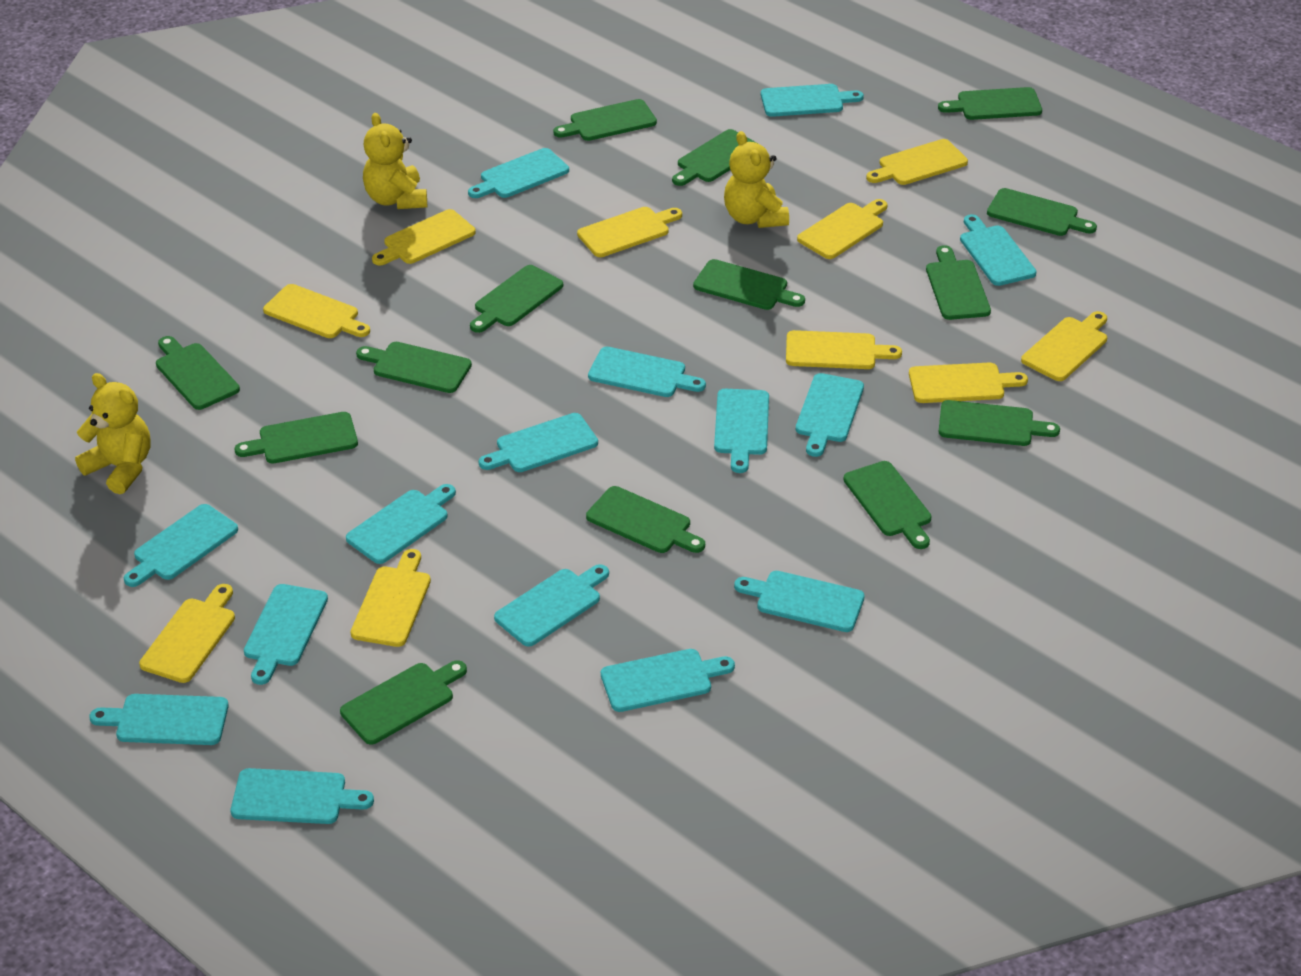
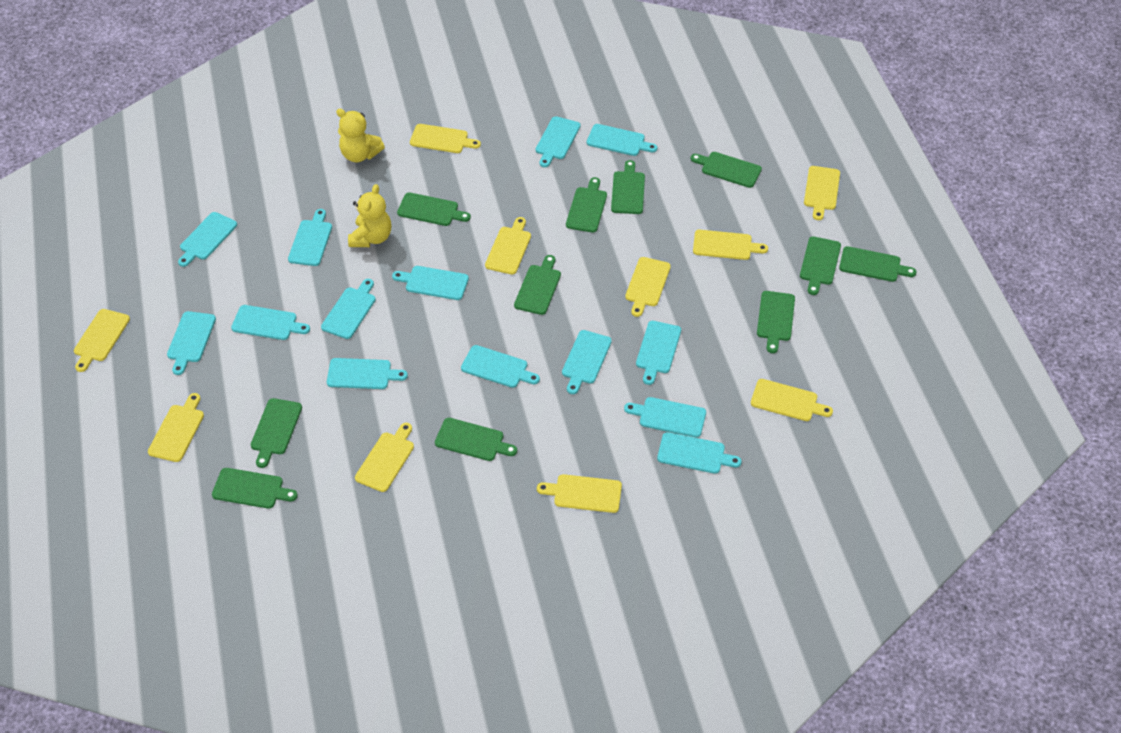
green cutting board: [156,336,240,410] [235,412,358,464] [340,660,467,745] [356,342,472,393] [470,265,563,333] [553,99,657,141] [586,486,705,553] [672,129,757,186] [693,259,805,310] [843,461,932,549] [926,245,991,320] [938,87,1042,120] [939,400,1060,446] [987,188,1097,236] = 14 -> [212,468,298,509] [251,398,302,468] [397,192,471,226] [435,418,517,461] [514,255,561,315] [566,177,607,233] [611,160,645,214] [690,152,762,188] [757,291,795,353] [800,236,841,295] [839,246,916,282] = 11
turquoise cutting board: [89,694,229,745] [124,504,238,587] [231,768,374,824] [244,584,328,685] [346,484,456,564] [468,148,569,198] [478,413,598,472] [494,564,609,647] [588,347,706,397] [601,649,735,712] [714,389,769,473] [734,571,865,632] [761,84,864,117] [796,373,864,457] [960,214,1037,286] = 15 -> [167,311,216,375] [178,212,237,267] [231,305,310,340] [288,209,332,266] [321,279,376,339] [327,358,408,389] [392,266,469,300] [461,345,540,388] [536,116,581,167] [562,330,612,394] [587,124,657,156] [624,397,706,438] [636,321,681,385] [657,432,742,474] = 14
yellow teddy bear: [75,373,151,494] [363,113,427,209] [724,131,789,228] = 3 -> [336,109,385,162] [348,184,391,247] = 2

